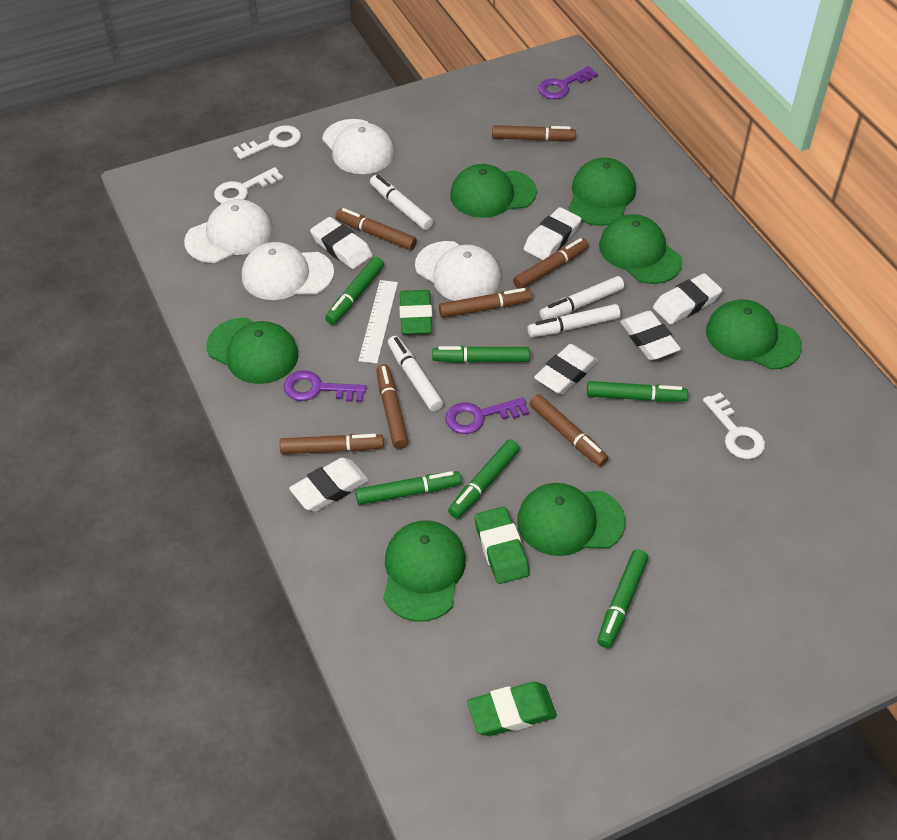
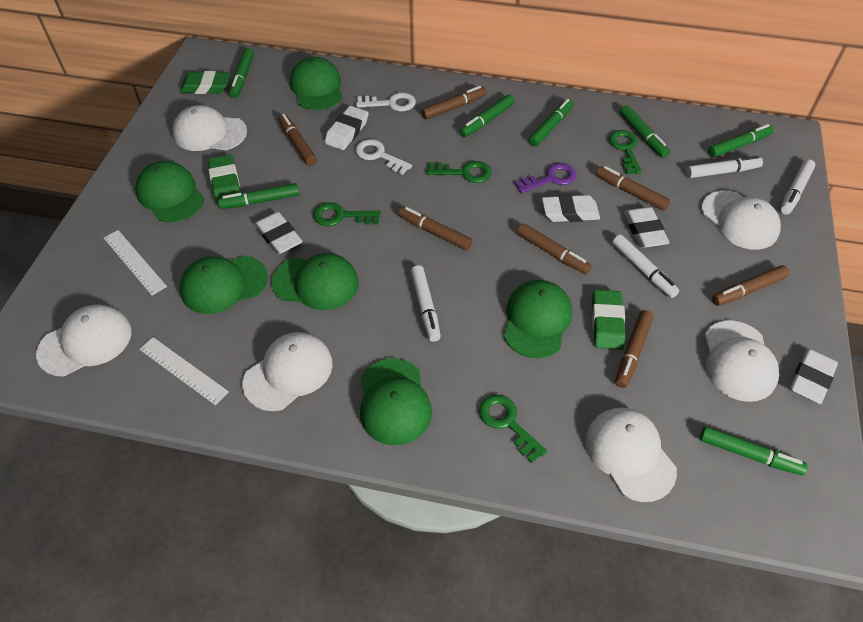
green cap: [206,318,298,384] [383,521,466,622] [450,164,537,218] [517,483,626,556] [569,158,636,226] [599,214,682,284] [706,299,802,370] = 7 -> [135,161,204,222] [180,256,268,314] [271,253,359,310] [290,57,343,110] [360,358,432,445] [504,280,572,358] = 6
green key: none = 0 -> [313,202,381,226] [427,161,492,183] [479,395,547,463] [609,130,642,174] = 4
green marker: [325,257,384,325] [355,471,461,505] [432,346,530,363] [448,439,520,519] [587,381,688,402] [597,549,648,648] = 6 -> [218,183,299,209] [229,48,254,98] [460,94,515,137] [529,99,574,147] [620,105,670,158] [700,426,807,475] [708,124,773,158] = 7
purple key: [284,371,367,402] [445,397,529,434] [538,66,598,99] = 3 -> [514,163,577,194] = 1
white cap: [184,199,272,263] [242,242,334,300] [322,119,395,174] [415,241,501,301] = 4 -> [36,304,132,376] [172,105,247,151] [242,332,333,411] [585,408,677,502] [701,190,781,250] [705,320,779,402] = 6
white eraser: [289,457,368,511] [310,217,373,269] [524,207,581,260] [534,344,598,394] [620,311,681,360] [653,273,722,324] = 6 -> [255,212,303,254] [325,106,369,150] [542,194,600,222] [624,207,670,248] [790,349,838,404] = 5
white key: [214,167,283,204] [233,125,301,160] [703,392,765,459] = 3 -> [355,139,412,175] [356,92,416,112] = 2
white ruler: [358,280,398,364] = 1 -> [104,230,167,295] [139,337,229,405] = 2

